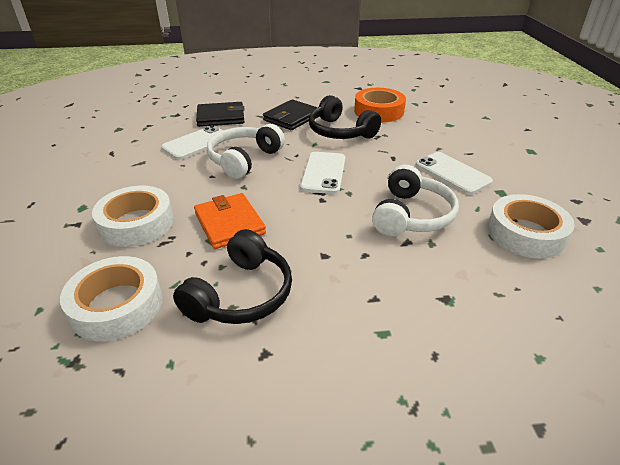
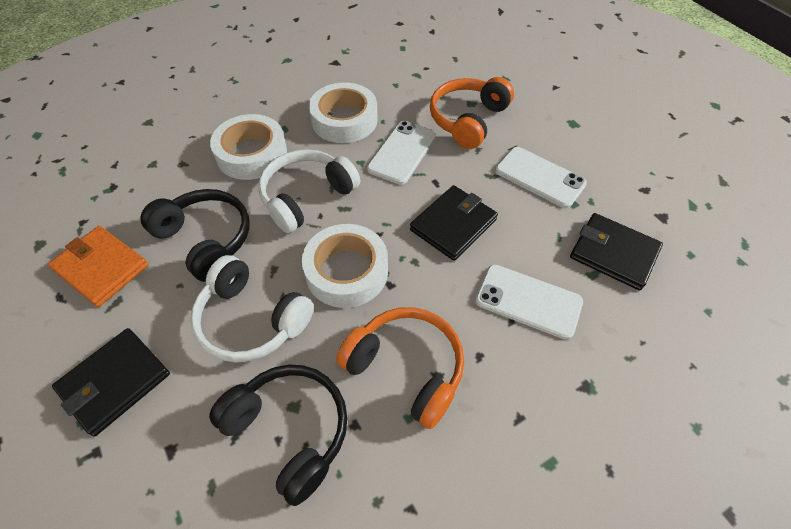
black wallet: [196,102,245,127] [263,99,318,130] = 2 -> [52,328,170,437] [410,185,498,261] [570,213,663,290] = 3
orange headphones: none = 0 -> [336,307,464,429] [430,77,514,149] = 2
orange tape: [354,88,406,122] = 1 -> none = 0

